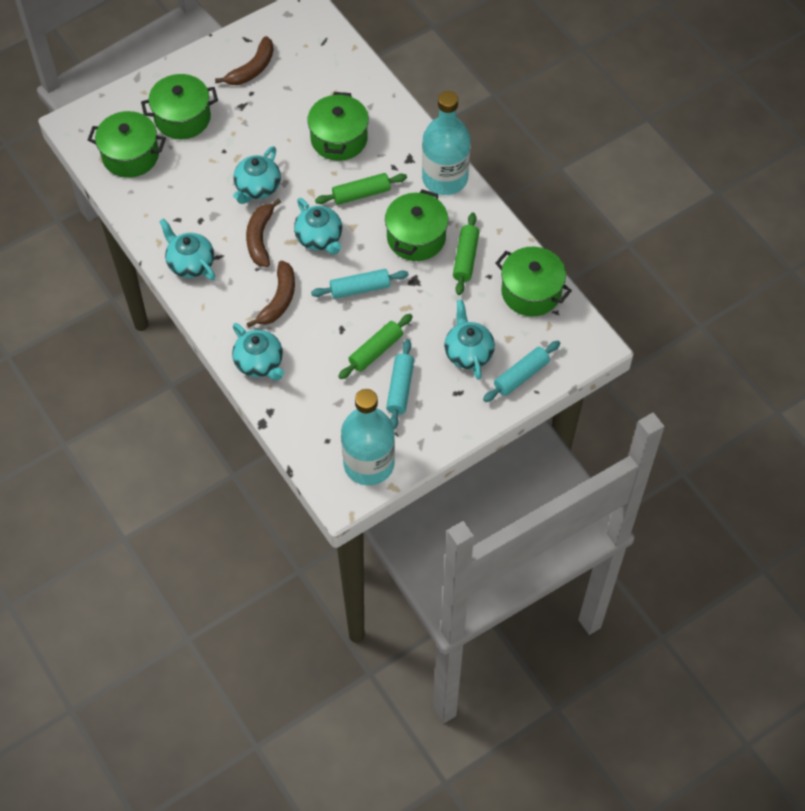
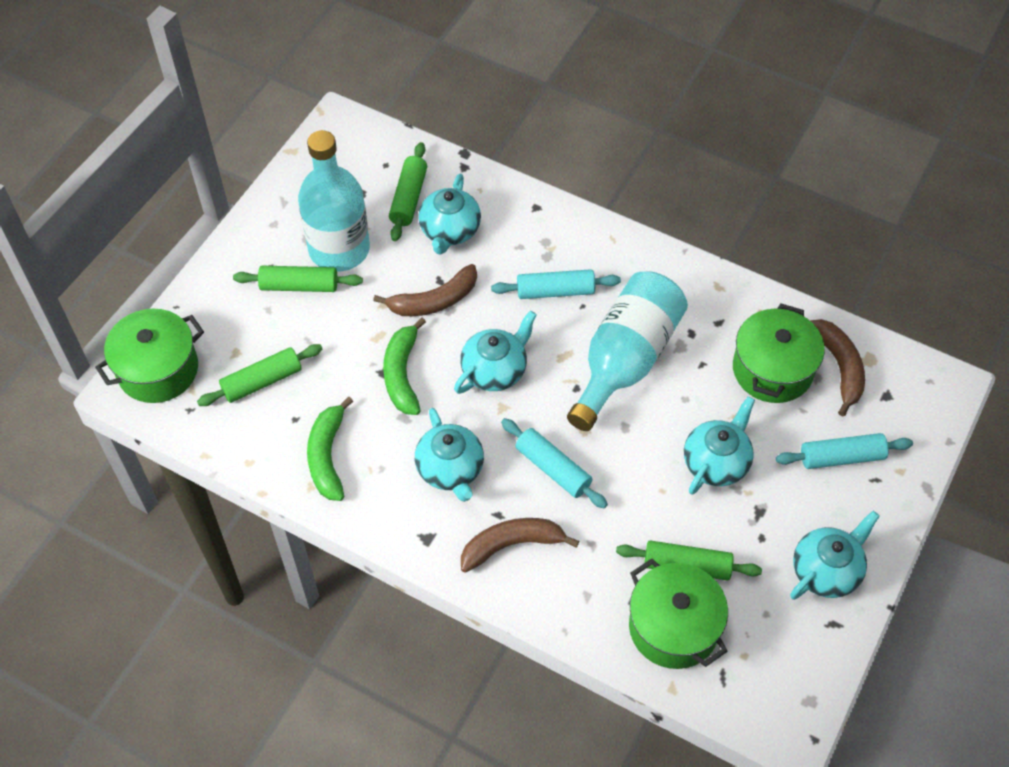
green banana: none = 0 -> [307,397,353,501] [383,318,426,415] = 2
green pot: [88,111,166,178] [141,74,218,139] [307,92,369,161] [385,189,448,261] [495,247,572,316] = 5 -> [95,309,204,403] [629,558,728,669] [733,304,825,403] = 3
green rolling pin: [315,173,407,205] [338,314,413,379] [453,213,479,295] = 3 -> [197,344,322,406] [233,266,363,292] [389,142,427,241] [616,540,762,581] = 4

